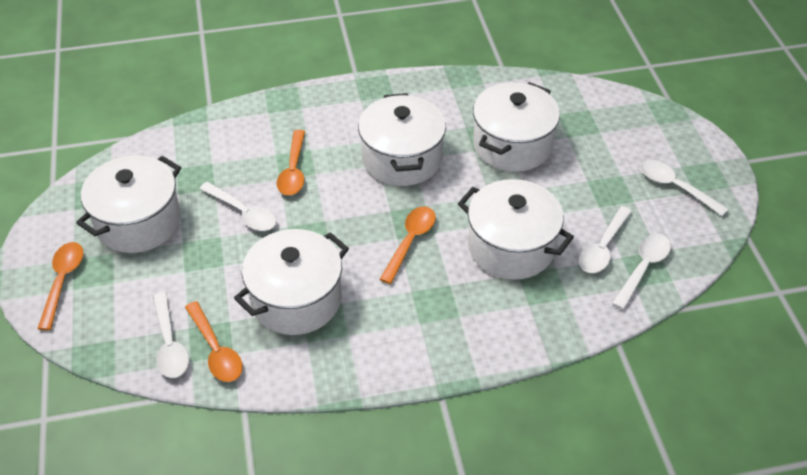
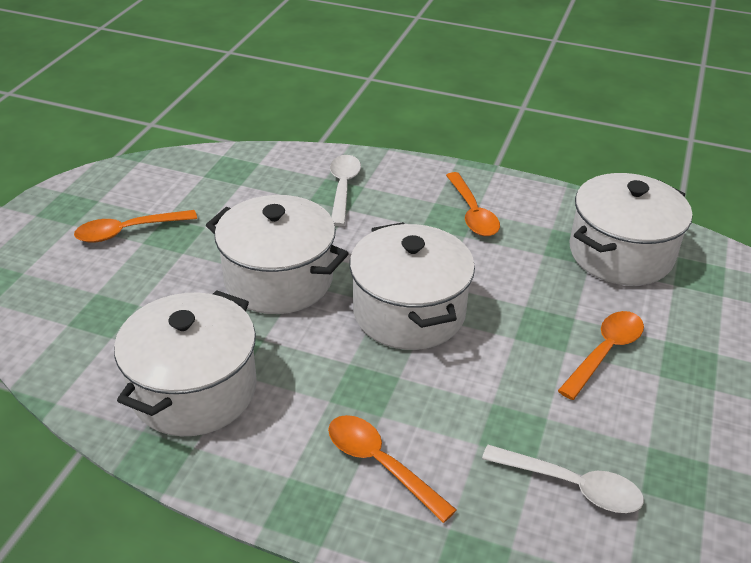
white pot: [76,155,181,253] [234,229,349,335] [358,93,446,186] [458,179,574,280] [473,82,560,172] = 5 -> [114,290,257,436] [206,195,349,314] [349,222,475,350] [570,173,692,286] = 4
white spoon: [153,292,189,378] [199,182,276,231] [579,206,632,273] [612,234,671,310] [640,160,728,216] = 5 -> [330,155,361,226] [482,445,644,513] = 2

